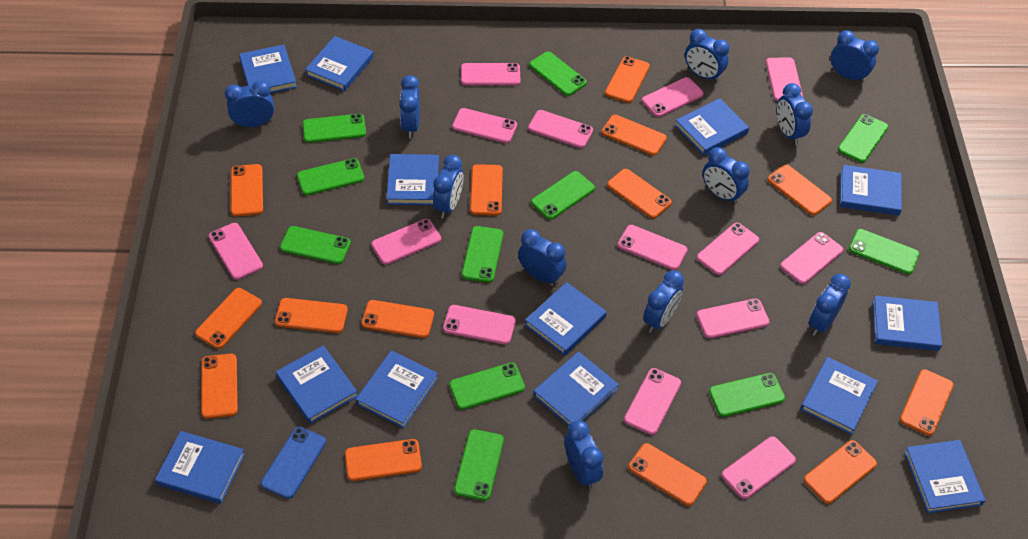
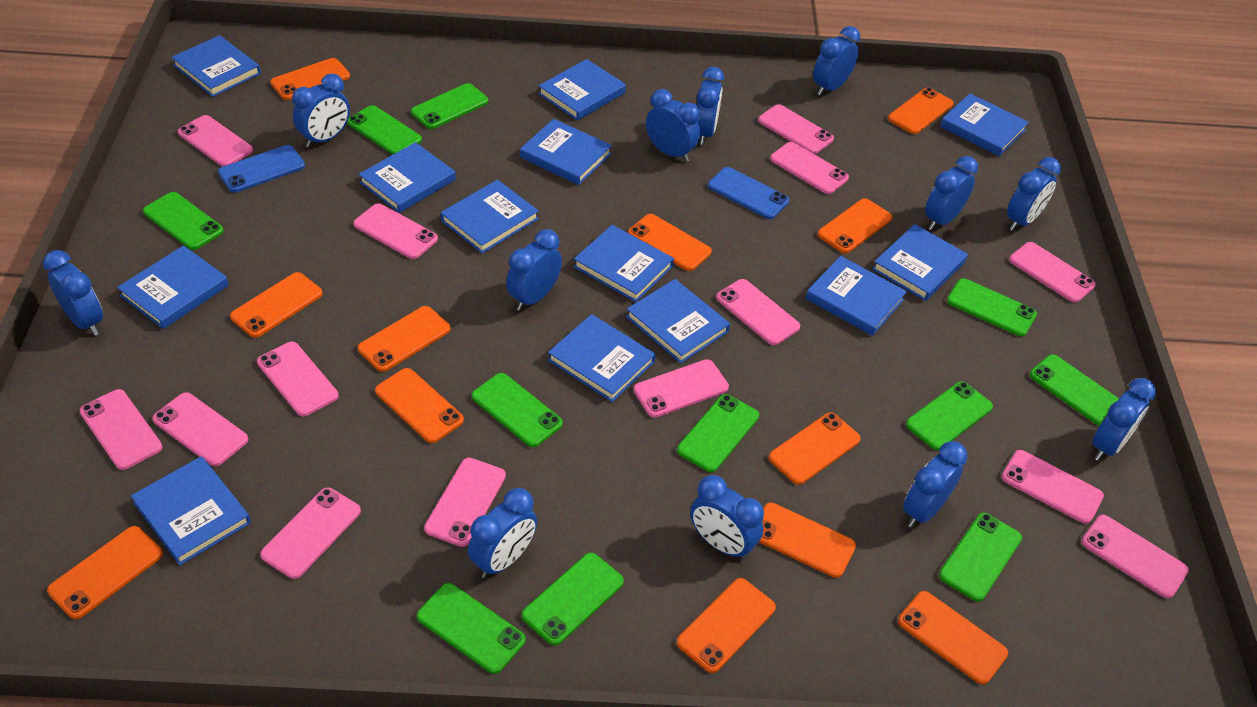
blue clock: [225,80,274,127] [399,75,420,138] [433,155,464,218] [518,229,566,285] [565,420,603,489] [643,270,684,333] [685,29,729,82] [702,147,750,204] [777,83,813,145] [809,274,851,336] [831,30,879,83] = 11 -> [43,250,103,336] [292,74,350,148] [468,488,537,578] [506,229,562,311] [646,89,700,162] [690,475,764,560] [697,67,724,145] [813,26,860,96] [903,441,968,528] [925,156,978,230] [1007,157,1061,231] [1092,378,1156,461] = 12
blue phone: [261,427,326,499] = 1 -> [218,145,305,193] [708,167,789,219] = 2
orange phone: [195,288,262,349] [201,354,238,419] [231,164,263,216] [275,298,348,333] [345,439,422,481] [361,300,434,338] [470,164,503,215] [602,115,667,156] [605,56,650,103] [607,169,672,219] [628,443,707,506] [767,165,832,215] [804,440,877,504] [900,369,954,436] = 14 -> [47,526,163,619] [230,272,323,338] [270,58,350,100] [358,306,450,372] [375,368,464,443] [628,214,712,271] [677,578,776,673] [759,503,856,578] [769,412,861,485] [818,198,892,253] [888,88,954,134] [898,591,1008,685] = 12

